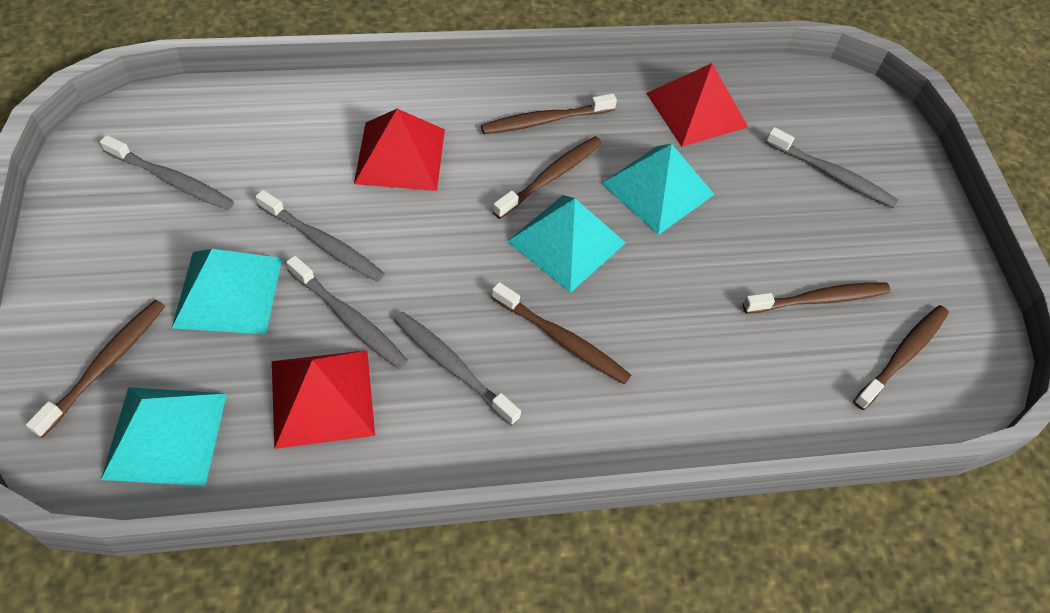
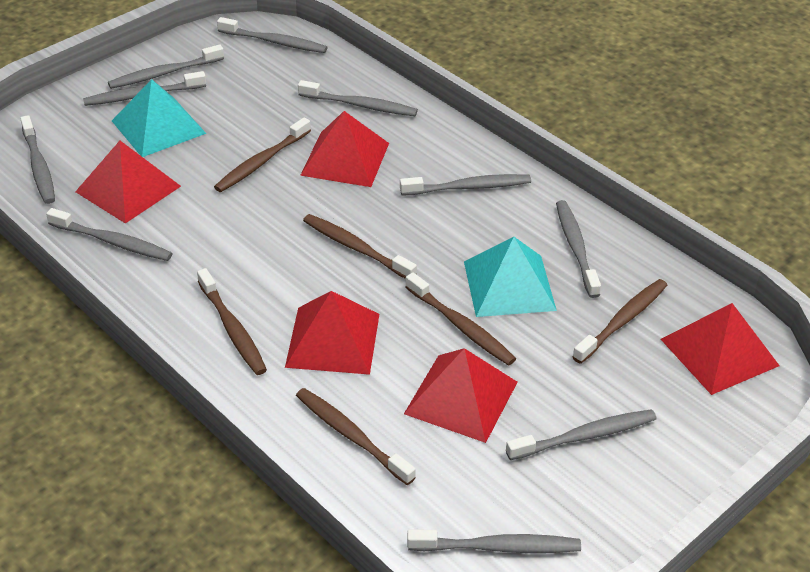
grey toothbrush: [100,135,234,210] [255,190,385,282] [286,255,408,369] [394,311,521,426] [766,127,898,208] = 5 -> [20,115,55,204] [46,208,173,261] [83,71,206,106] [108,44,224,89] [217,17,328,53] [298,80,418,116] [400,174,531,196] [407,529,581,553] [506,409,656,460] [556,200,601,298] = 10
red pyramid: [272,350,375,449] [354,109,445,191] [646,63,748,147] = 3 -> [75,141,181,224] [285,291,379,375] [300,111,389,187] [404,348,517,443] [661,303,780,395] = 5
turquoise pyramid: [101,387,227,486] [172,249,282,334] [507,195,626,293] [601,144,714,235] = 4 -> [112,79,206,157] [464,237,557,317] = 2

